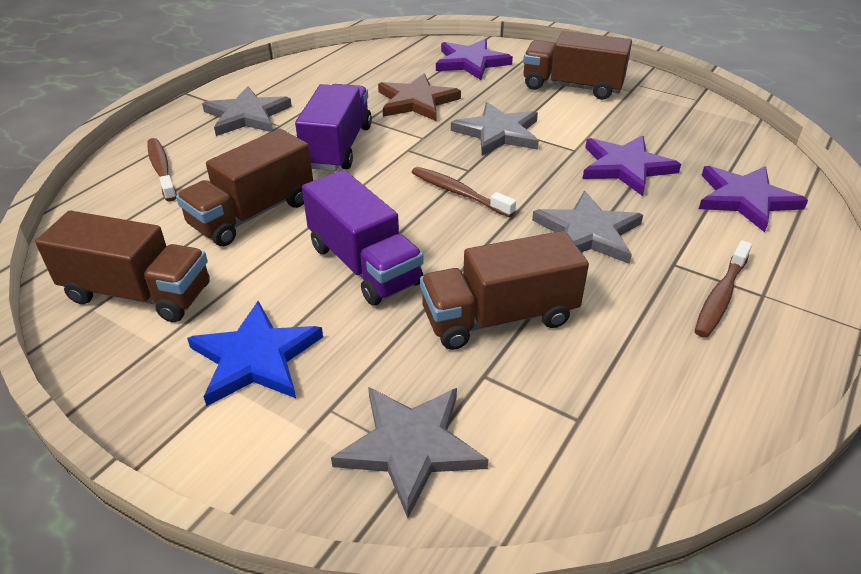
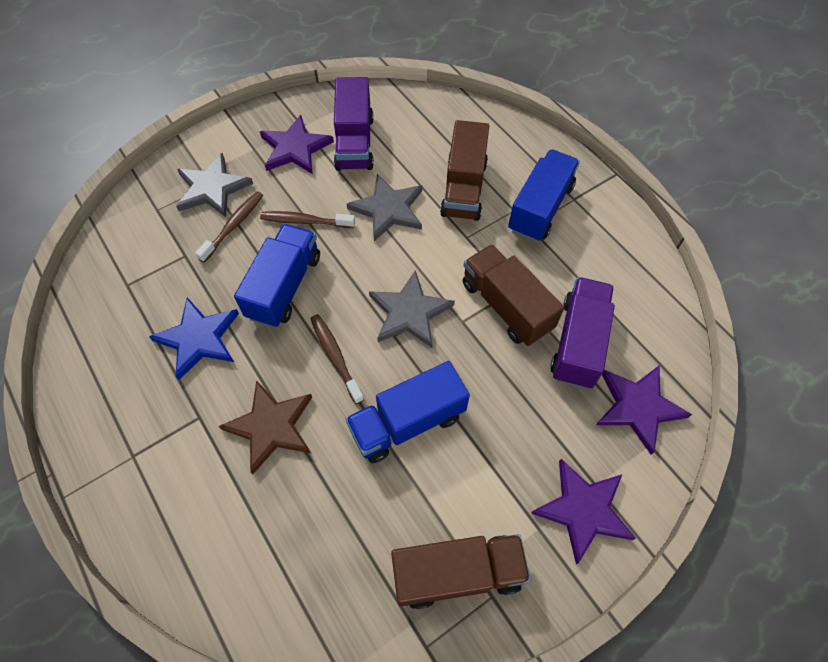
blue truck: none = 0 -> [234,224,320,328] [345,361,470,463] [508,149,580,242] = 3
brown truck: [35,211,210,322] [176,129,313,246] [420,231,589,350] [523,31,632,100] = 4 -> [391,534,531,609] [440,120,489,221] [463,244,564,346] = 3
grey star: [202,86,292,136] [331,387,488,518] [451,102,539,156] [532,191,643,264] = 4 -> [176,153,253,217] [347,174,422,241] [369,270,455,348] = 3

